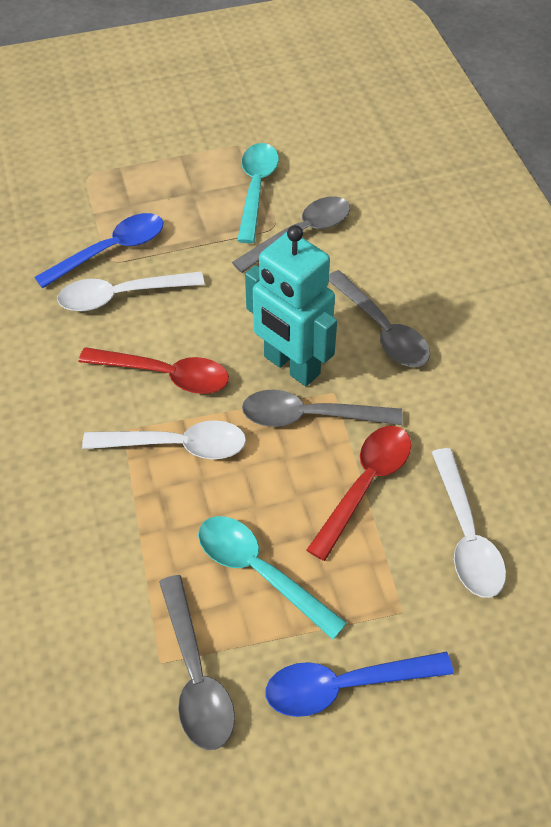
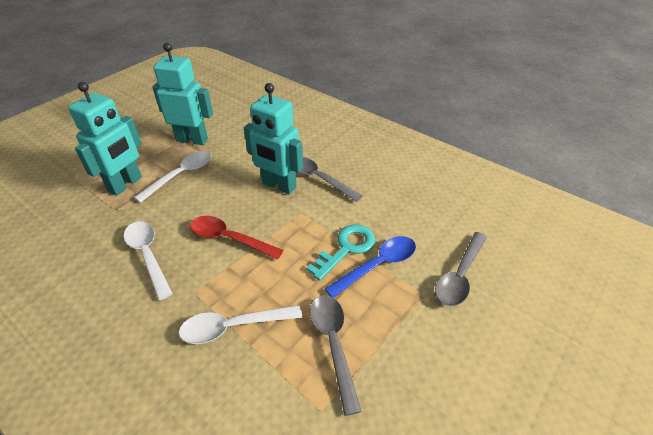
blue spoon: [34,213,163,288] [265,652,453,717] = 2 -> [325,236,416,298] = 1
grey spoon: [159,575,235,750] [232,196,350,273] [242,390,403,427] [329,270,430,367] = 4 -> [296,157,363,202] [310,295,362,416] [435,232,487,306] = 3
red spoon: [79,347,229,394] [307,426,411,561] = 2 -> [190,216,283,260] = 1
turquoise key: none = 0 -> [306,224,375,280] = 1
turquoise robot: [245,225,337,386] = 1 -> [68,82,142,196] [152,43,213,145] [244,83,303,194] = 3
turquoise spoon: [198,516,347,640] [237,143,279,243] = 2 -> none = 0

